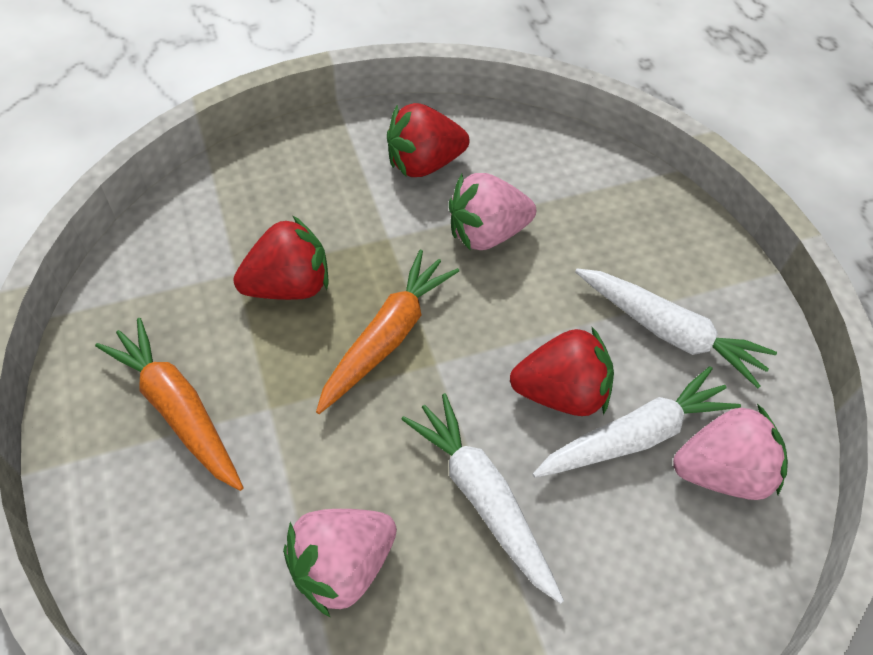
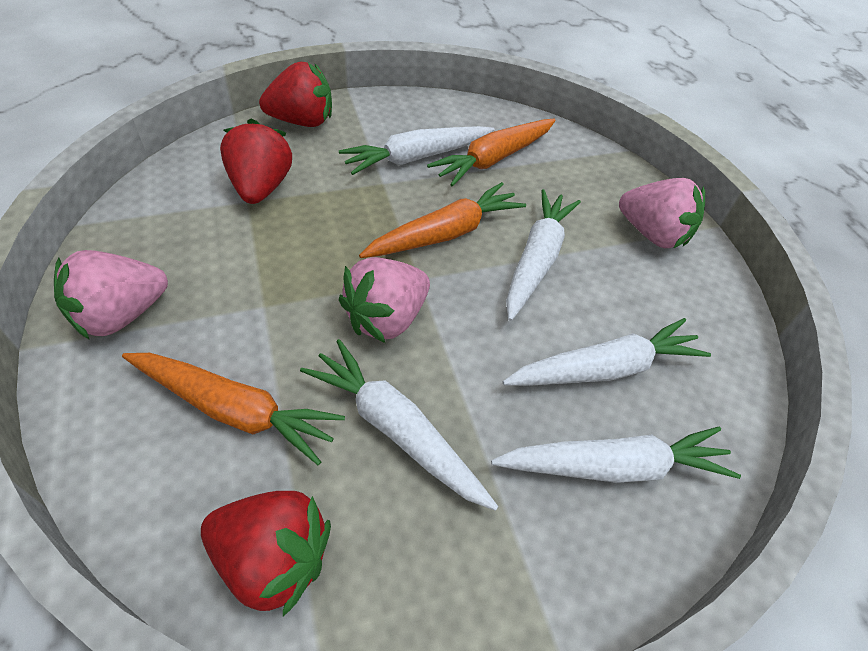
orange carrot: [95,318,244,491] [316,250,459,414] = 2 -> [122,353,345,465] [359,182,526,258] [427,119,556,187] = 3
white carrot: [401,393,564,604] [533,366,741,478] [575,268,777,388] = 3 -> [300,339,499,511] [339,126,494,175] [491,427,741,483] [503,318,711,386] [506,189,581,321] = 5

